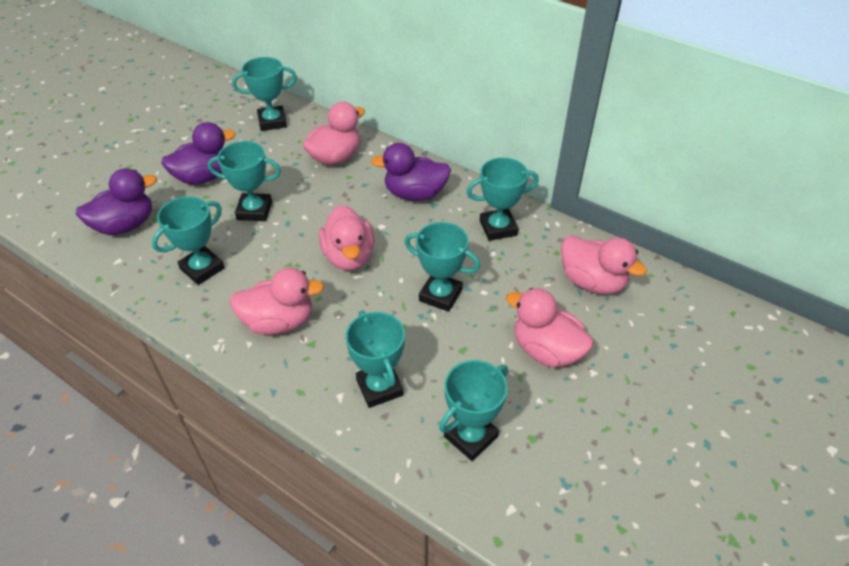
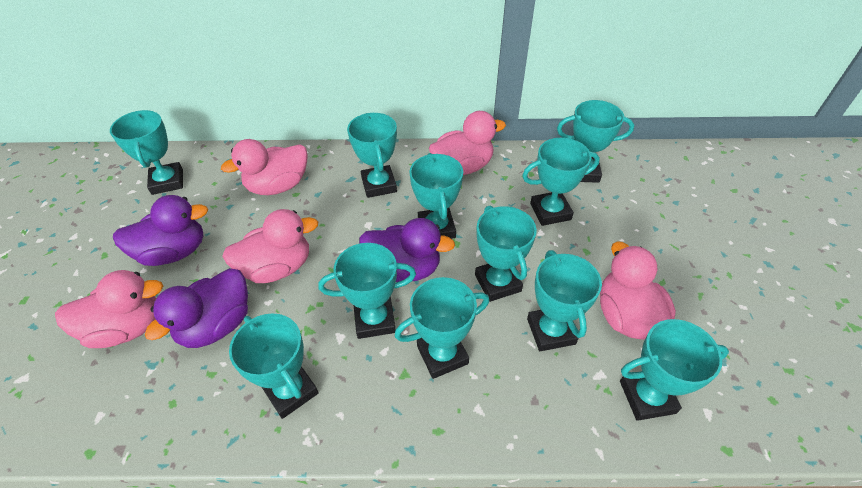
turquoise trophy: [152,196,225,285] [208,141,281,221] [232,57,297,131] [345,310,405,408] [405,222,480,312] [439,360,508,461] [466,158,539,241] = 7 -> [110,110,183,195] [229,313,319,419] [318,243,416,339] [347,113,397,198] [395,277,489,379] [410,153,463,239] [475,205,537,302] [522,138,600,226] [527,250,602,351] [557,100,634,183] [620,319,729,421] = 11

